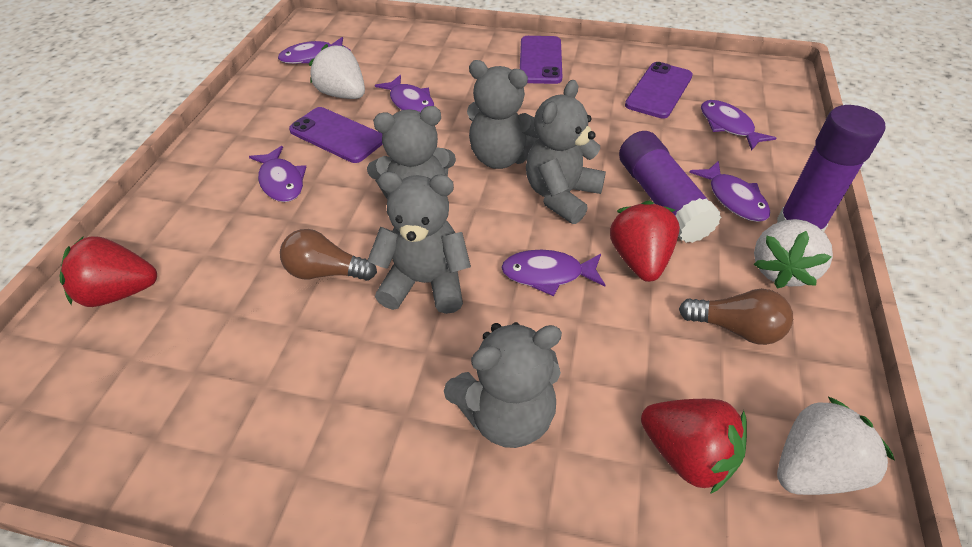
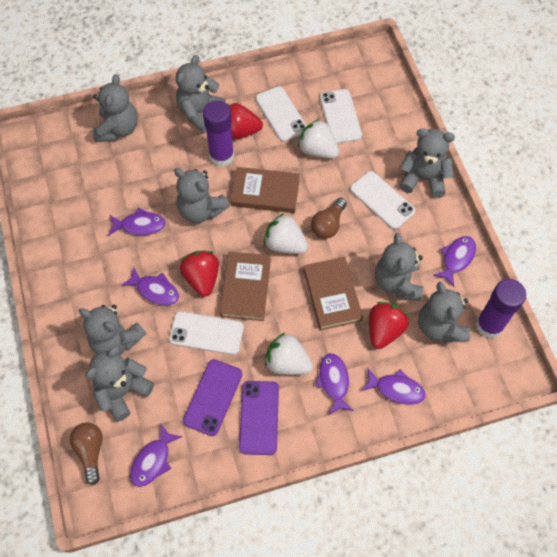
brown book: none = 0 -> [220,252,271,321] [230,167,300,213] [304,257,363,330] = 3
grey teddy bear: [367,106,456,199] [368,172,471,314] [444,322,562,448] [467,60,538,169] [526,80,606,224] = 5 -> [79,305,147,355] [86,346,154,421] [93,74,138,142] [174,168,230,223] [176,55,226,133] [375,233,423,301] [400,128,455,198] [418,282,470,342] = 8
purple phone: [289,107,383,163] [520,36,562,84] [625,62,693,119] = 3 -> [183,359,242,436] [239,381,279,455] = 2
white phone: none = 0 -> [169,311,244,355] [255,86,307,142] [320,89,362,144] [350,171,416,229] = 4

